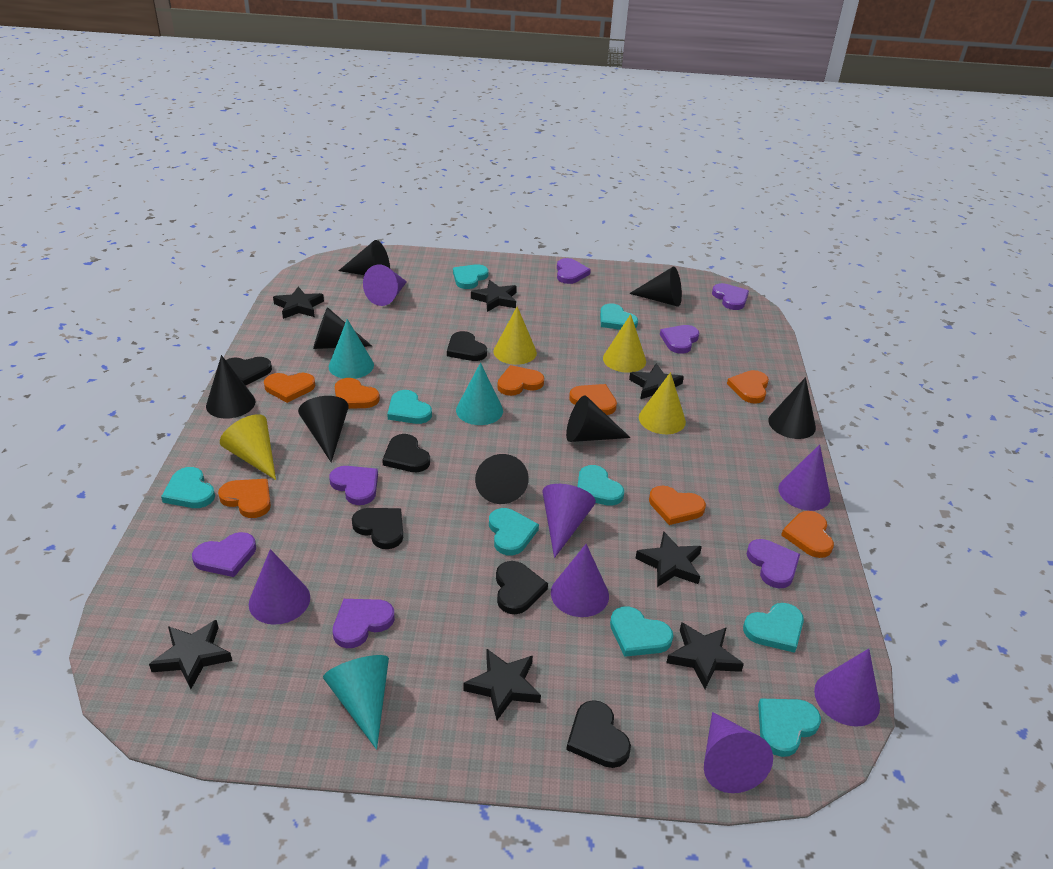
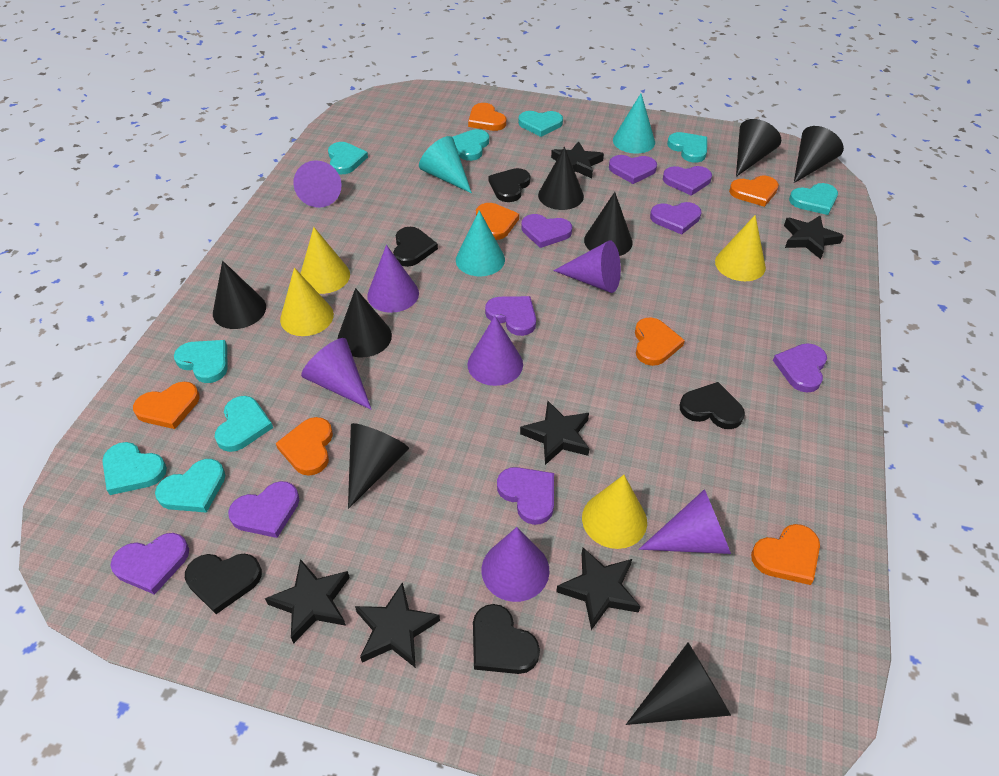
black heart: [226,357,272,386] [352,508,403,549] [382,434,430,472] [447,331,487,361] [496,561,548,614] [566,700,631,768] = 6 -> [185,554,262,614] [393,227,438,267] [473,604,540,674] [489,168,530,202] [680,382,745,429] = 5
black star: [149,620,232,689] [273,287,324,319] [463,649,541,720] [471,280,517,312] [629,363,684,399] [635,531,702,587] [666,622,744,689] = 7 -> [265,559,350,643] [355,582,440,668] [520,401,589,465] [551,141,604,178] [556,548,641,630] [784,215,844,259] = 6
orange heart: [218,479,271,518] [264,373,315,403] [335,378,380,409] [497,365,544,396] [569,384,617,415] [649,486,706,525] [727,370,769,404] [781,511,834,558] = 8 -> [133,382,200,429] [276,417,333,476] [468,103,506,131] [476,203,519,240] [635,317,685,366] [729,176,779,207] [751,524,820,585] = 7
purple heart: [192,532,256,577] [329,466,378,505] [333,599,395,648] [557,258,591,284] [660,325,699,354] [712,283,749,310] [747,539,800,588] = 7 -> [110,533,189,595] [228,481,299,538] [485,296,536,336] [497,467,554,525] [521,214,572,248] [609,155,657,184] [650,202,701,234] [663,166,712,196] [773,343,827,393] = 9

